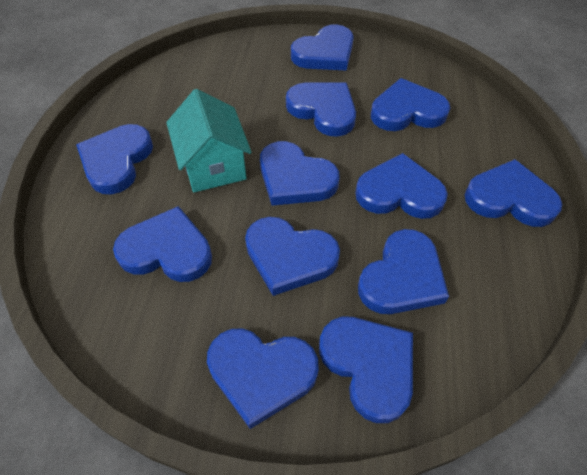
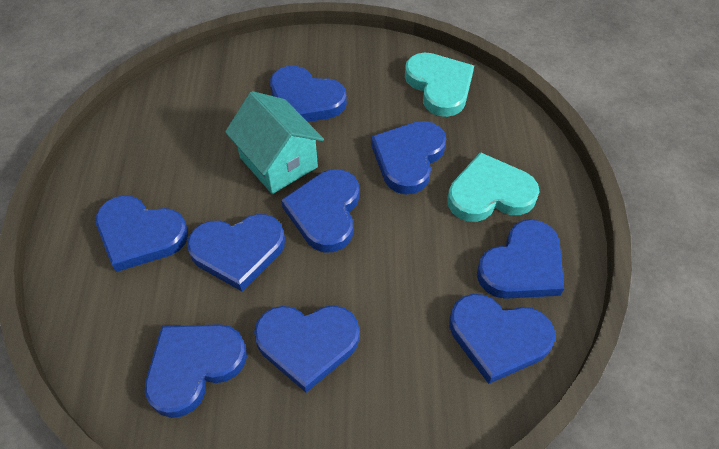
blue heart: [76,124,153,194] [113,206,212,282] [207,328,319,429] [245,217,340,296] [260,141,340,206] [286,83,356,137] [291,25,354,71] [319,317,413,423] [355,153,448,219] [358,229,449,314] [371,78,450,131] [465,159,562,227] = 12 -> [96,195,188,272] [145,324,247,418] [187,214,285,291] [254,305,360,392] [270,66,347,122] [281,169,359,253] [371,121,446,194] [449,294,555,384] [477,219,564,299] = 9
turquoise heart: none = 0 -> [405,52,474,117] [447,152,539,222] = 2

